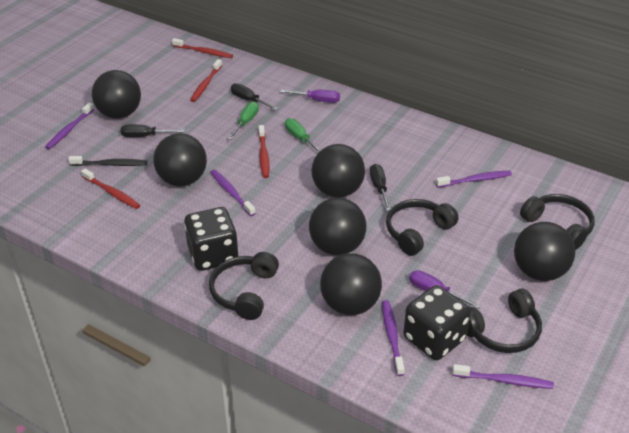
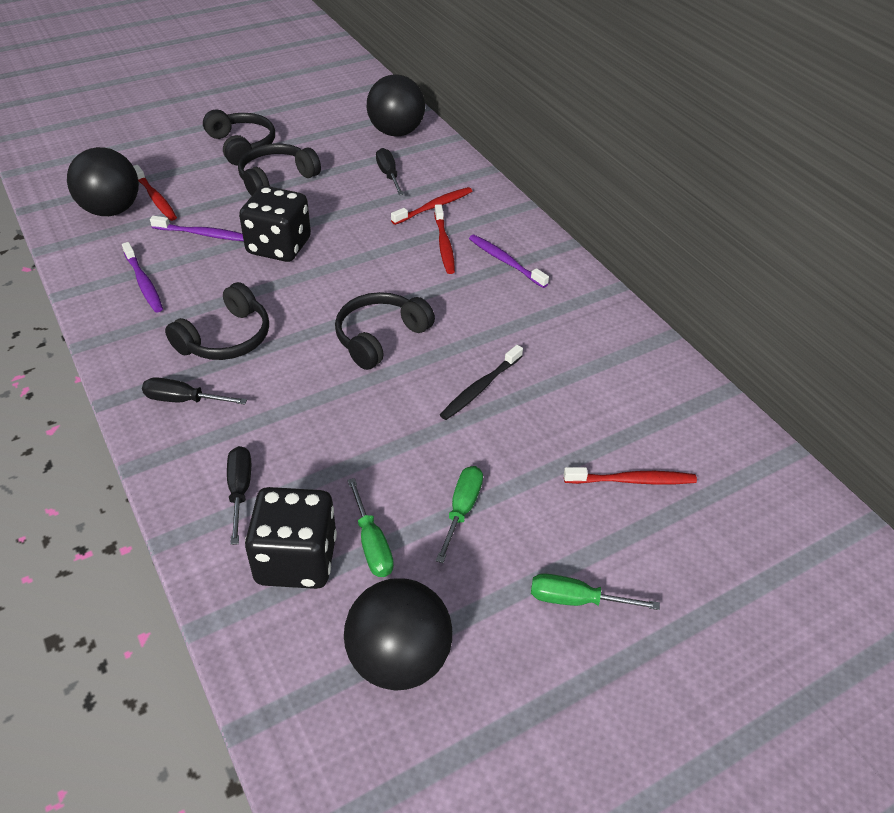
black ball: [92,70,141,119] [153,133,207,186] [309,198,367,255] [311,144,365,198] [320,253,382,315] [514,222,576,281] = 6 -> [67,147,139,216] [344,579,452,691] [367,74,425,136] = 3
green screwdriver: [227,101,259,140] [285,118,321,153] = 2 -> [347,478,394,577] [436,466,483,563] [531,573,660,610] = 3
purple screwdriver: [281,90,340,103] [409,270,481,309] = 2 -> none = 0
purple toothbrush: [45,103,94,149] [210,170,256,216] [382,300,405,376] [436,171,512,187] [453,364,554,389] = 5 -> [122,242,163,312] [150,216,244,241] [469,235,549,288] = 3

